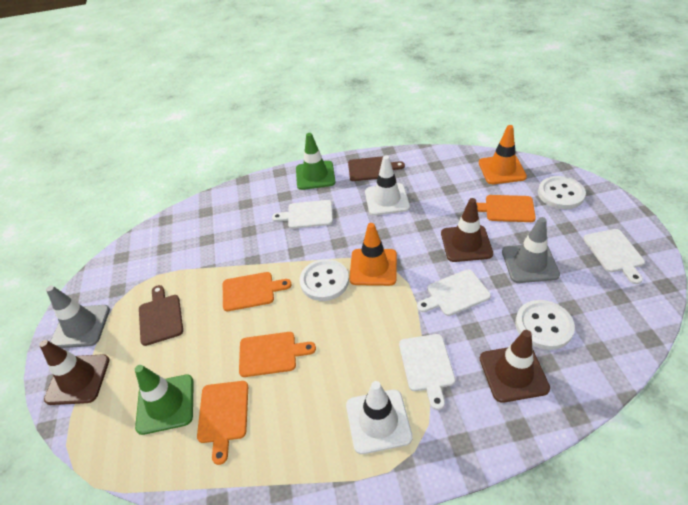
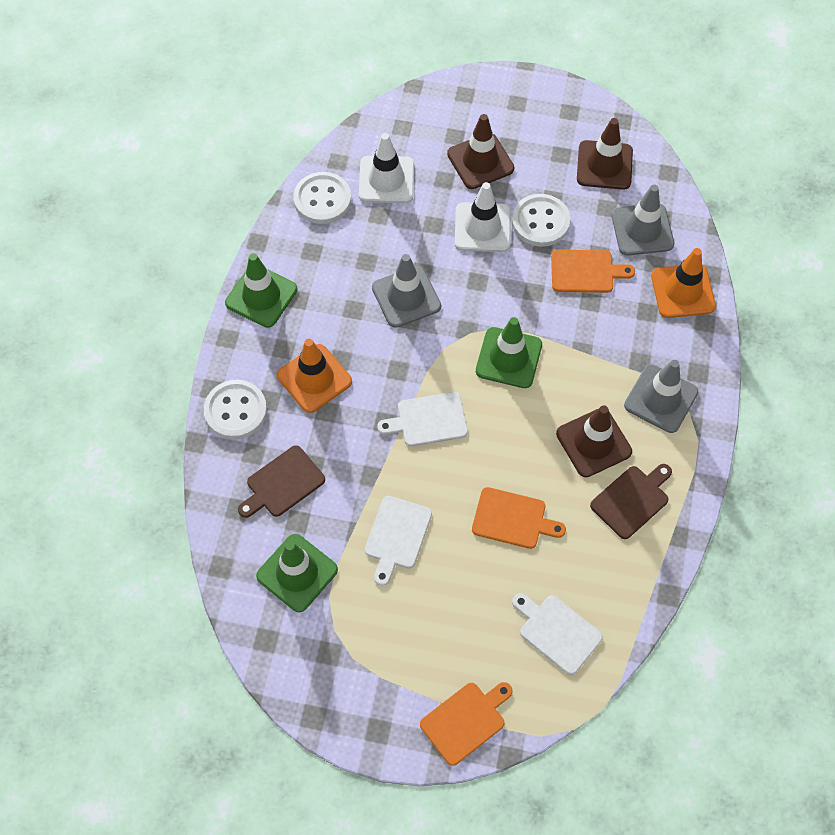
green traffic cone: [135,365,194,435] [296,133,335,190] = 2 -> [225,253,298,328] [256,534,338,612] [476,317,542,388] = 3
grey traffic cone: [46,285,110,348] [502,217,560,283] = 2 -> [372,254,441,328] [612,185,674,256] [624,360,698,433] = 3
orange cutting board: [197,381,248,465] [223,272,291,311] [239,332,316,377] [477,195,536,222] = 4 -> [420,682,513,766] [472,487,566,549] [551,250,635,293] = 3
white cutting board: [272,200,333,229] [399,334,455,410] [417,269,491,316] [584,229,645,284] = 4 -> [365,496,432,586] [377,392,468,447] [512,593,603,675] = 3

